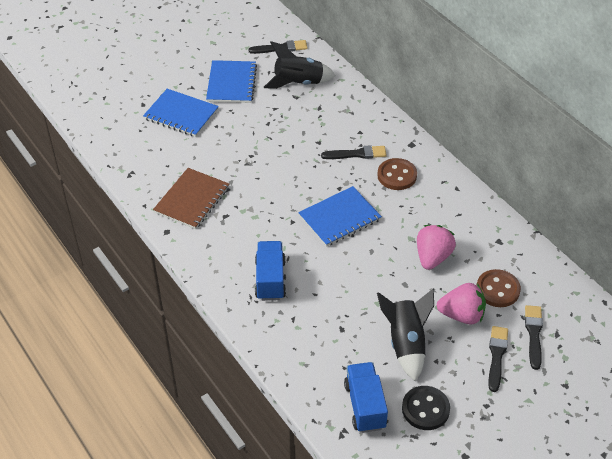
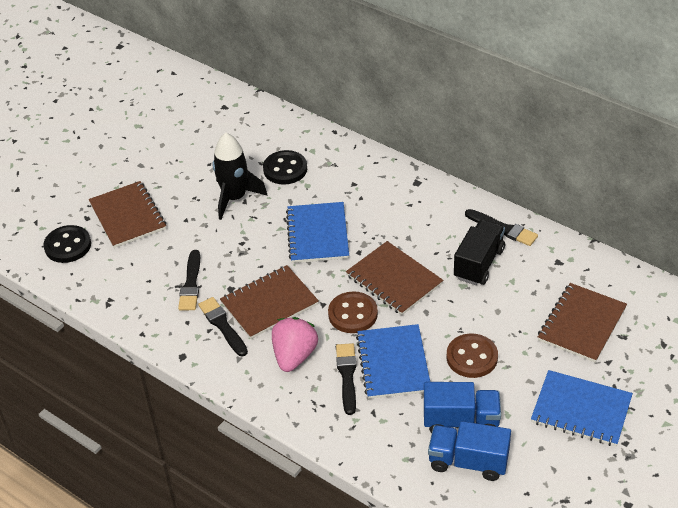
black button: [402,386,450,430] = 1 -> [43,225,91,263] [263,150,307,185] = 2
black rocket: [264,41,336,89] [377,289,434,382] = 2 -> [213,133,267,220] = 1
black truck: none = 0 -> [454,220,505,285] = 1
brown notebook: [153,168,229,229] = 1 -> [89,181,166,248] [220,265,319,339] [346,241,443,315] [538,283,627,363] = 4
pink strawberry: [417,225,456,270] [437,283,486,325] = 2 -> [272,317,318,372] = 1

